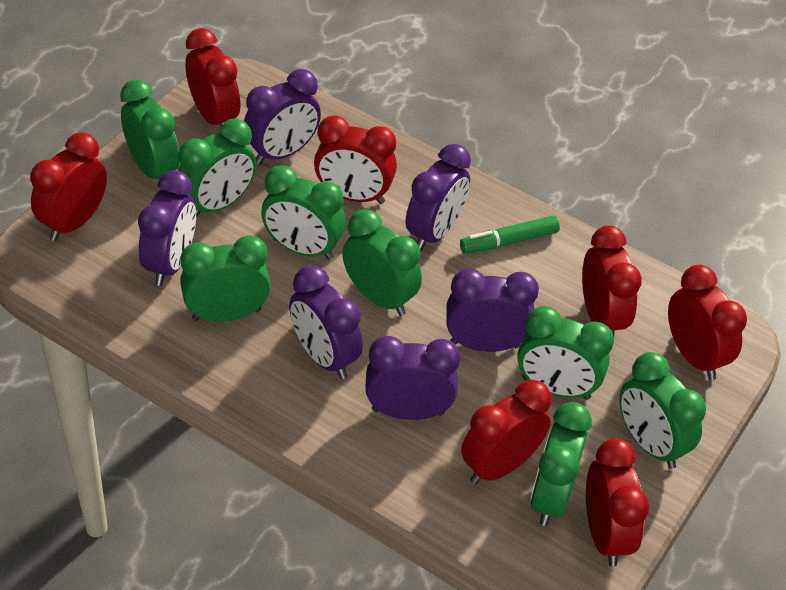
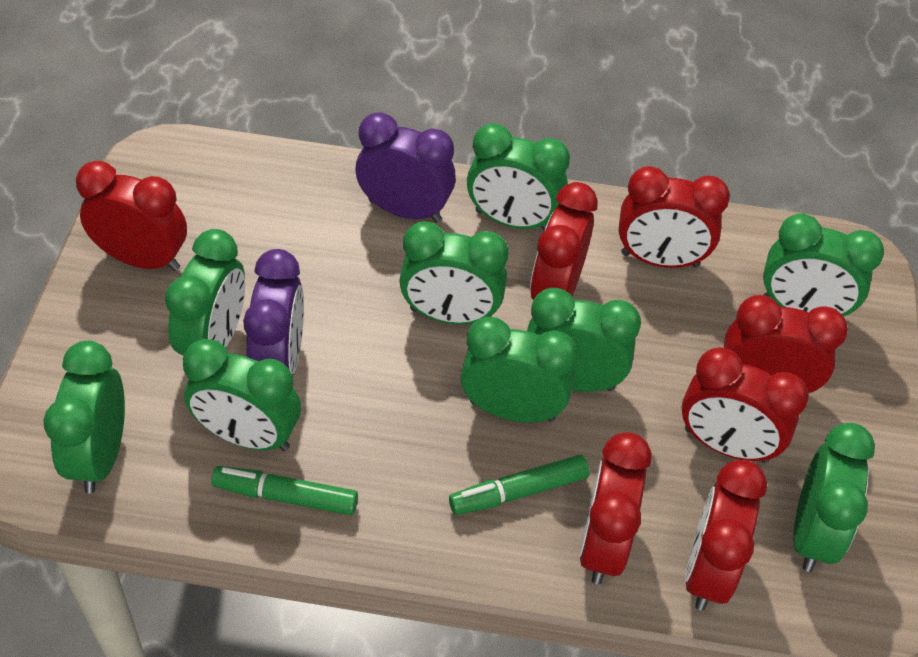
green clock: [120,79,180,179] [178,119,256,218] [180,235,270,322] [261,165,346,260] [342,209,422,316] [517,306,614,400] [530,402,592,526] [619,352,706,469] = 8 -> [43,340,125,494] [165,229,245,356] [183,339,301,451] [399,221,508,324] [461,317,578,423] [467,123,570,230] [527,288,641,392] [763,213,884,316] [793,423,875,572] = 9
green marker: [460,215,560,254] = 1 -> [211,466,358,515] [449,455,590,515] = 2
purple clock: [138,170,196,286] [244,69,321,165] [289,265,363,379] [365,336,461,420] [406,144,471,251] [446,269,539,352] = 6 -> [243,249,304,376] [356,112,456,223] = 2

